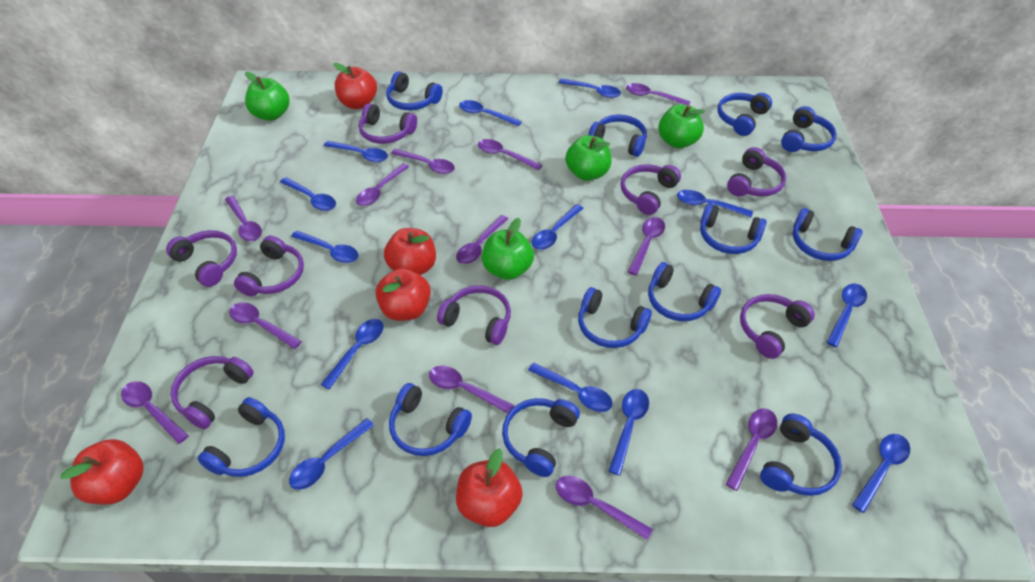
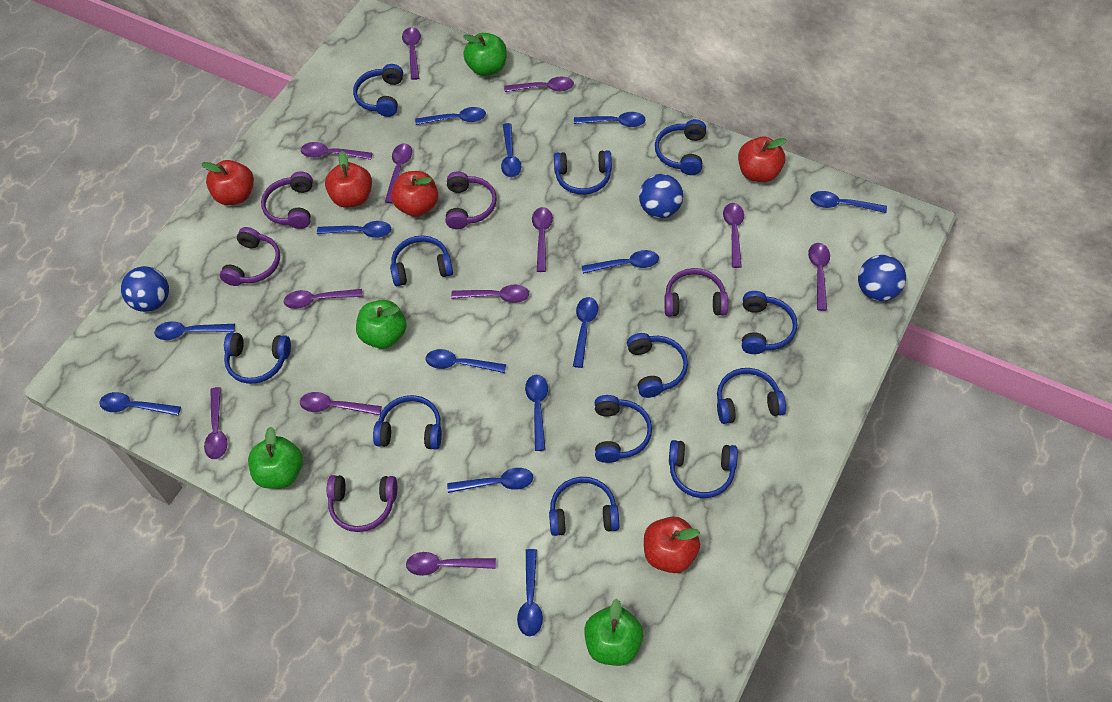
blue ball: none = 0 -> [121,266,169,312] [639,174,683,218] [858,255,906,301] = 3
purple headphones: [166,230,237,287] [171,356,254,429] [234,235,304,296] [359,103,417,144] [437,285,511,345] [621,164,681,215] [727,147,786,197] [740,294,815,359] = 8 -> [220,227,280,286] [261,172,313,229] [327,475,397,532] [446,172,497,229] [664,268,728,316] = 5

